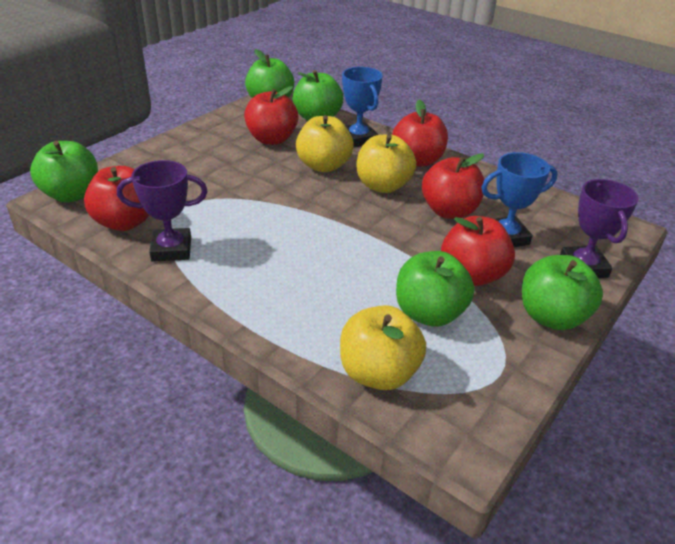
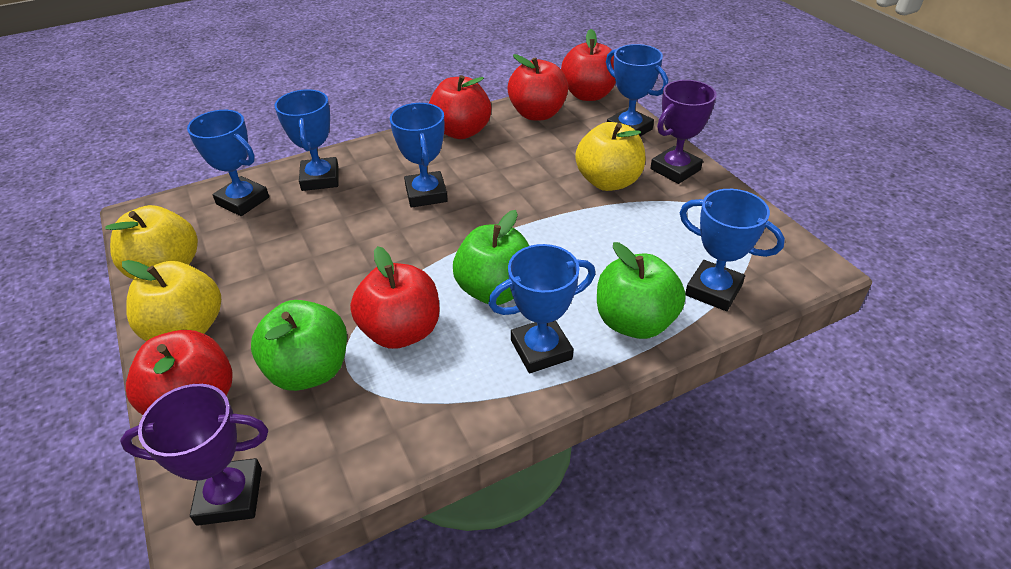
blue trophy: [342,67,383,147] [481,152,558,247] = 2 -> [187,110,269,216] [275,89,339,191] [390,103,448,208] [488,244,595,373] [606,44,668,136] [679,189,785,311] = 6
green apple: [30,141,98,203] [245,49,294,98] [293,70,343,121] [396,251,474,327] [522,255,603,330] = 5 -> [251,300,347,391] [453,210,529,305] [597,242,686,339] = 3

